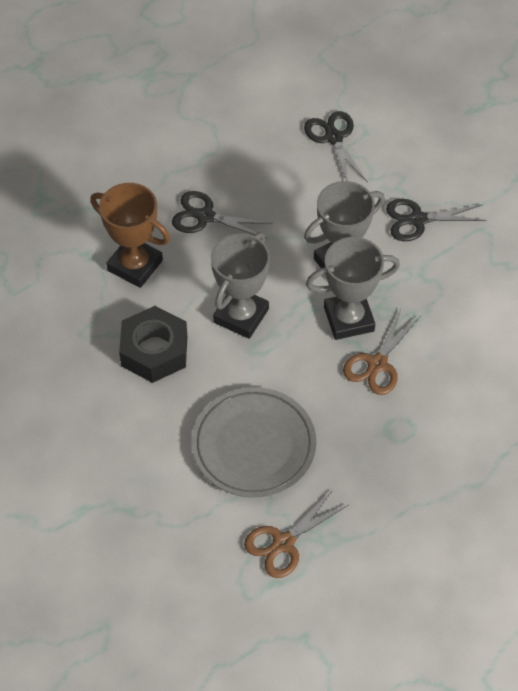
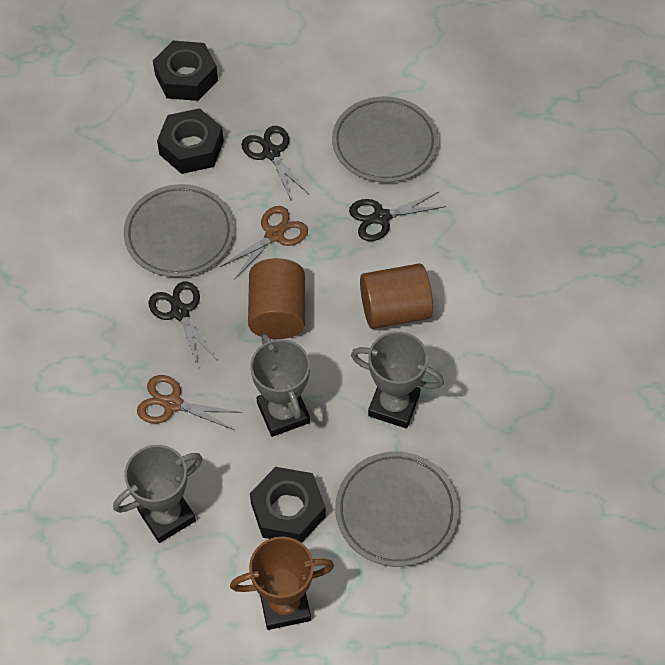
black nut: [119,306,187,383] = 1 -> [153,41,218,101] [157,108,224,174] [250,467,325,543] = 3
brown cylinder: none = 0 -> [248,258,305,339] [360,263,433,329] = 2
grey plate: [192,387,316,498] = 1 -> [124,184,234,277] [332,96,438,183] [335,452,459,567] = 3

